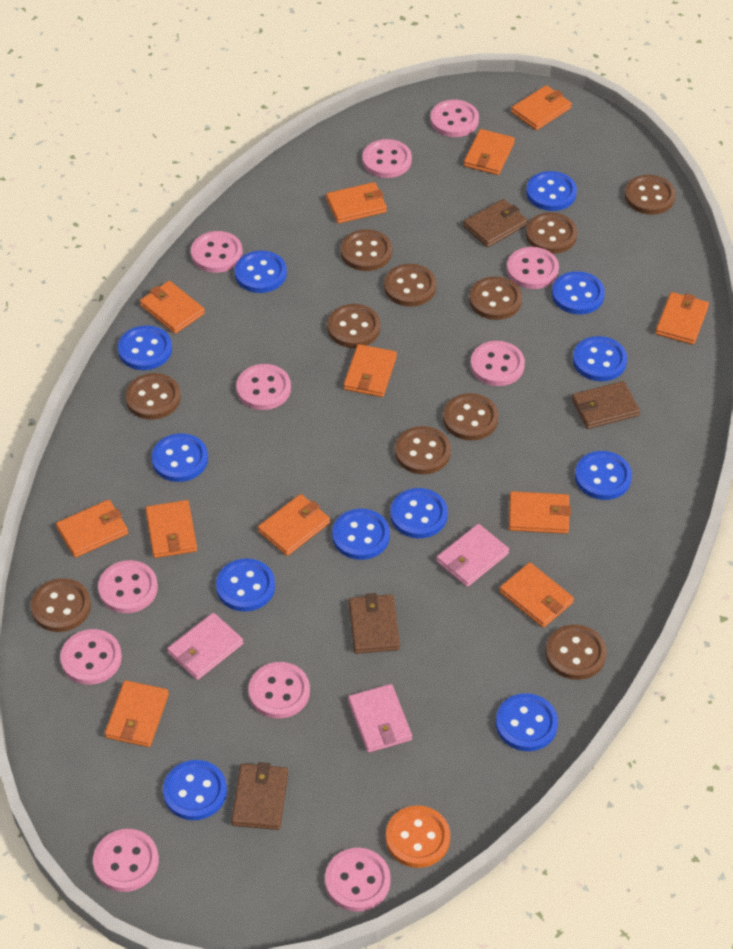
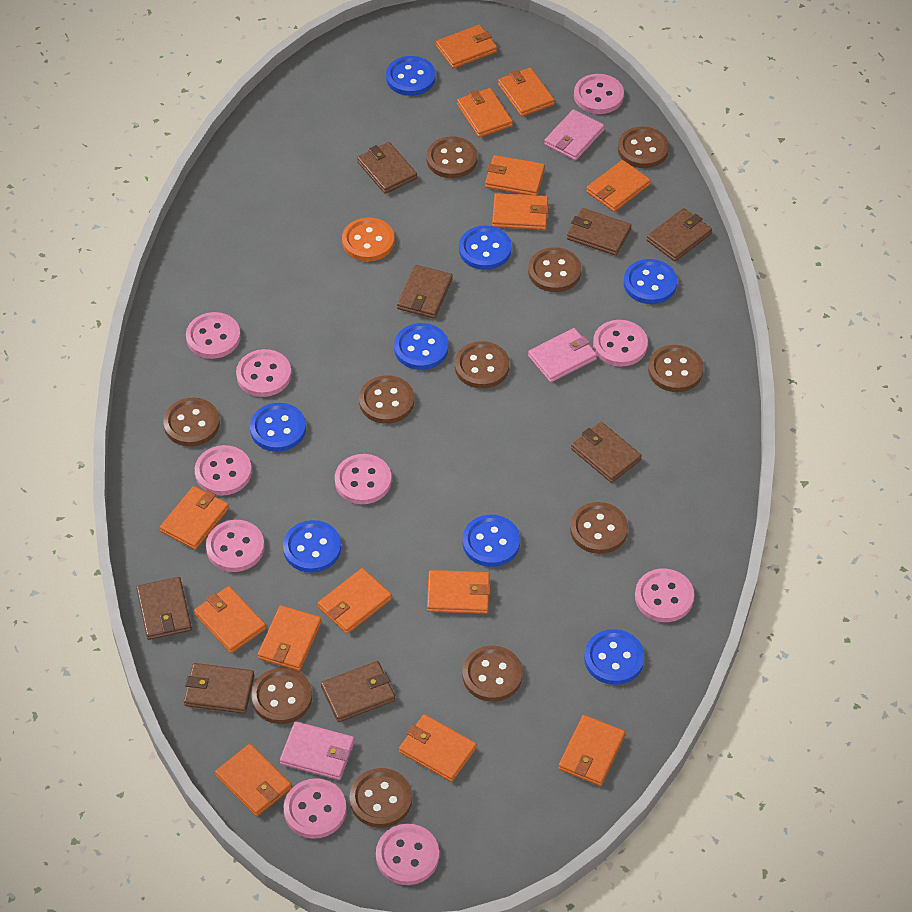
blue button: [118,325,172,370] [151,433,208,482] [163,760,227,820] [216,558,275,612] [235,251,287,293] [332,509,390,560] [390,488,448,538] [496,693,558,751] [526,171,577,211] [552,271,605,314] [573,336,627,381] [575,451,632,500] = 12 -> [250,403,306,452] [283,520,341,573] [386,56,436,96] [394,323,448,370] [459,226,512,270] [462,515,520,567] [584,629,645,685] [624,259,677,304] = 8
brown wallet: [231,762,288,830] [349,593,400,654] [463,199,528,247] [572,381,640,429] = 4 -> [136,577,192,640] [184,663,255,714] [321,661,395,722] [357,142,417,194] [397,265,453,319] [567,208,631,256] [571,422,642,483] [647,208,712,261] = 8
orange wallet: [56,500,128,558] [105,680,169,747] [140,281,205,334] [145,500,197,558] [258,494,330,556] [326,182,387,224] [344,344,397,397] [464,129,515,175] [499,562,574,628] [509,491,571,534] [511,85,572,130] [655,292,709,345] = 12 -> [160,486,229,550] [194,586,266,653] [215,744,292,816] [258,605,322,671] [318,568,392,634] [399,714,477,782] [427,570,491,614] [436,25,497,69] [457,88,513,138] [485,155,545,195] [492,193,549,230] [498,68,555,117] [558,715,625,786] [586,160,651,212] = 14
pink button: [60,629,122,685] [93,829,159,892] [98,560,158,613] [191,231,243,273] [236,364,291,410] [248,662,310,719] [325,848,391,912] [362,139,412,178] [430,100,479,137] [471,341,525,386] [507,247,559,289] = 11 -> [186,312,241,359] [195,445,252,496] [206,520,264,572] [236,349,291,397] [284,778,347,839] [335,454,392,504] [376,824,439,885] [574,74,624,114] [593,320,648,367] [635,569,694,622] = 10

